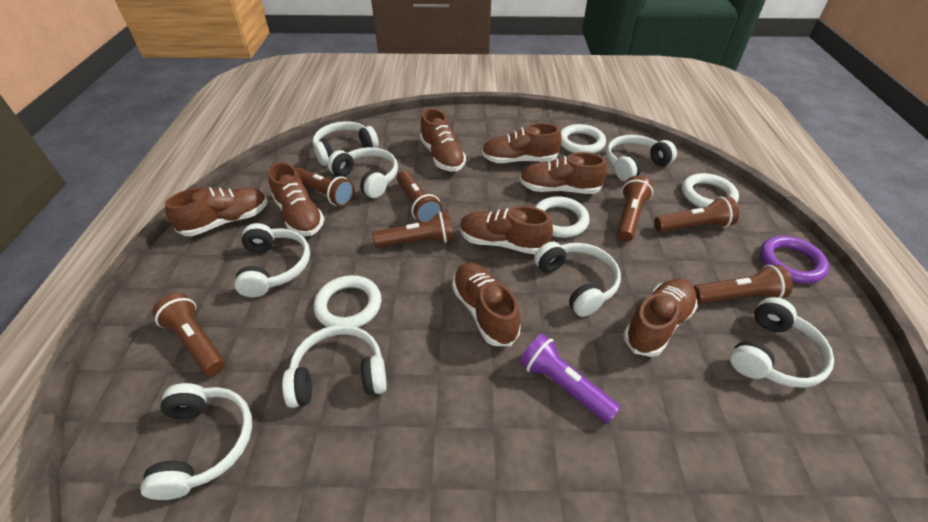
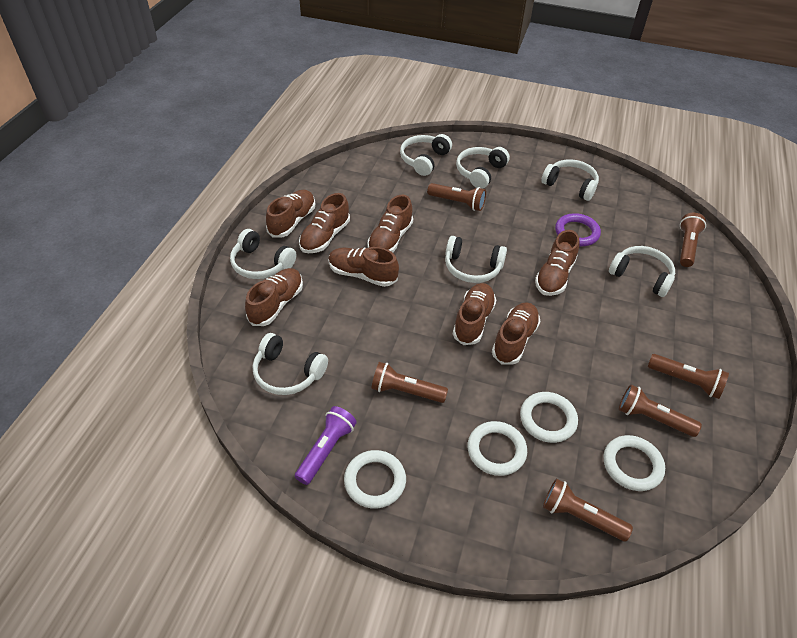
brown flashlight: [152,293,225,376] [295,168,355,207] [372,211,454,248] [397,171,442,223] [617,176,653,242] [654,196,739,232] [694,265,793,304] = 7 -> [371,362,448,403] [427,183,486,211] [543,478,633,541] [619,385,702,437] [648,354,729,399] [680,213,706,267] = 6
white headphones: [140,383,252,500] [234,223,310,298] [282,325,387,408] [313,121,379,166] [327,147,398,198] [534,242,621,317] [606,135,677,182] [730,297,834,388] = 8 -> [230,229,297,279] [253,333,328,395] [400,134,452,176] [445,236,507,283] [456,147,510,188] [541,159,599,201] [609,246,675,297] = 7

